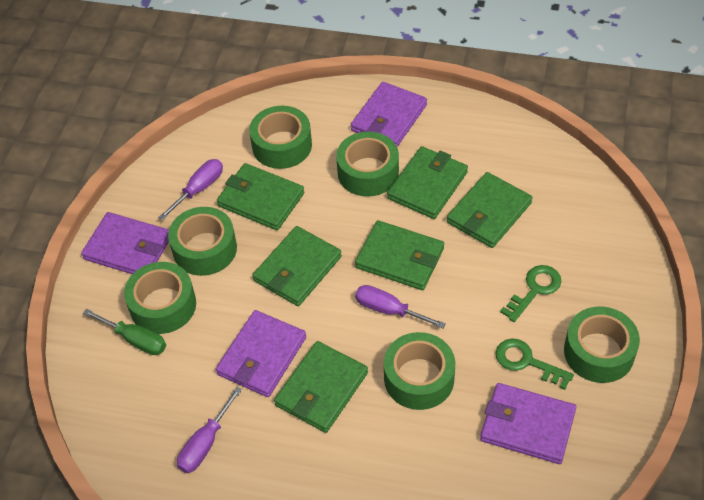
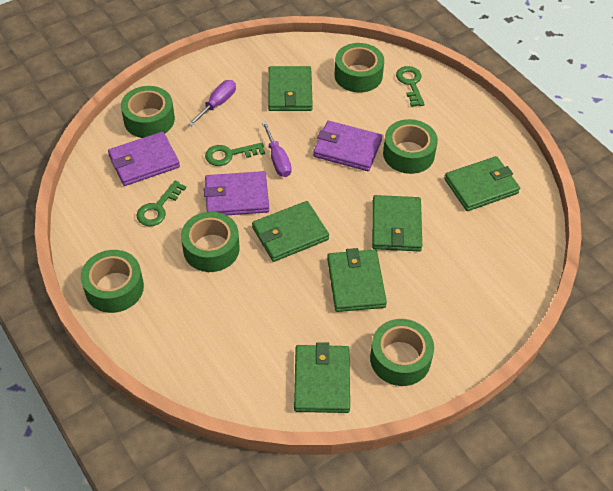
green key: [495,339,574,390] [500,265,561,322] = 2 -> [137,180,186,226] [205,143,265,166] [396,66,425,107] = 3
green screwdriver: [83,309,166,355] = 1 -> none = 0
purple screwdriver: [158,159,223,220] [177,387,242,473] [355,285,446,329] = 3 -> [188,80,236,126] [262,121,292,177] = 2
purple wallet: [81,212,169,274] [216,310,306,397] [351,82,427,147] [480,383,576,464] = 4 -> [108,132,180,186] [204,171,269,215] [313,121,382,171] = 3

